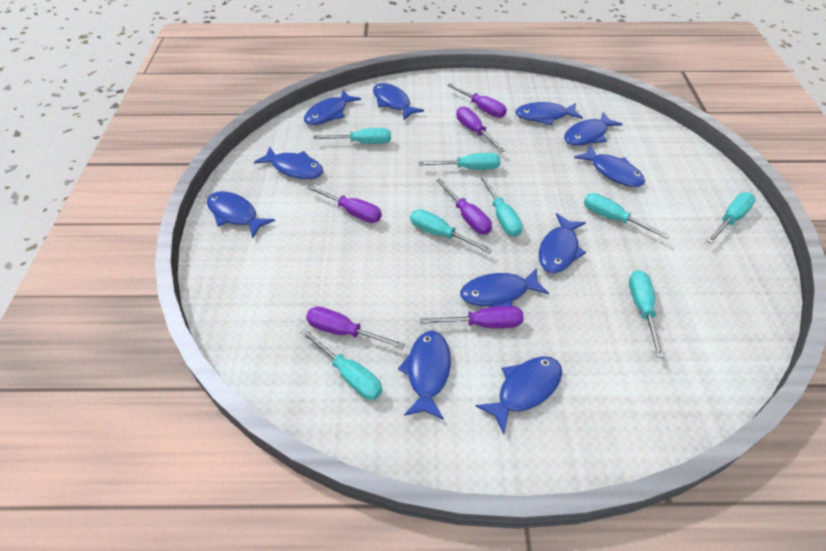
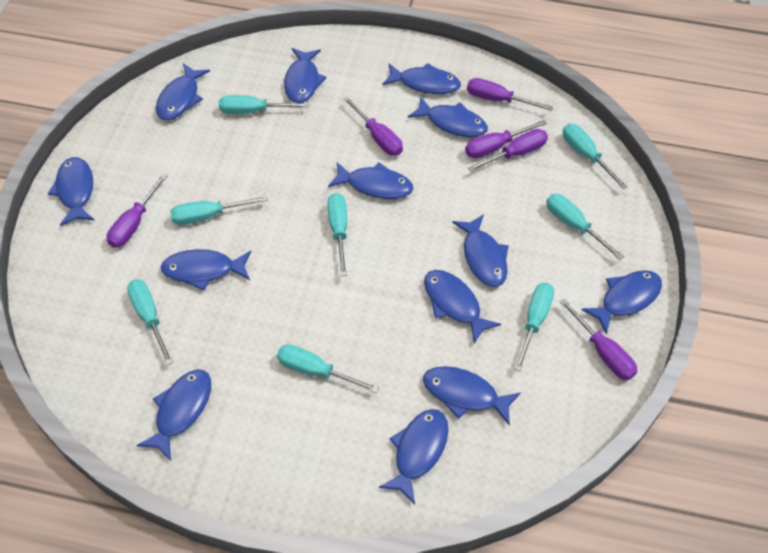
blue fish: [207,191,275,239] [254,147,323,179] [304,90,361,125] [373,83,424,120] [398,331,451,420] [460,268,549,307] [476,356,562,434] [515,102,583,125] [539,213,586,273] [564,112,623,146] [574,145,645,187] = 11 -> [48,157,95,226] [136,369,211,461] [156,63,210,120] [161,249,251,291] [284,48,327,103] [328,162,413,199] [379,409,448,504] [382,63,461,94] [408,96,488,137] [423,366,521,425] [424,270,501,344] [452,214,509,287] [581,270,662,334] = 13

